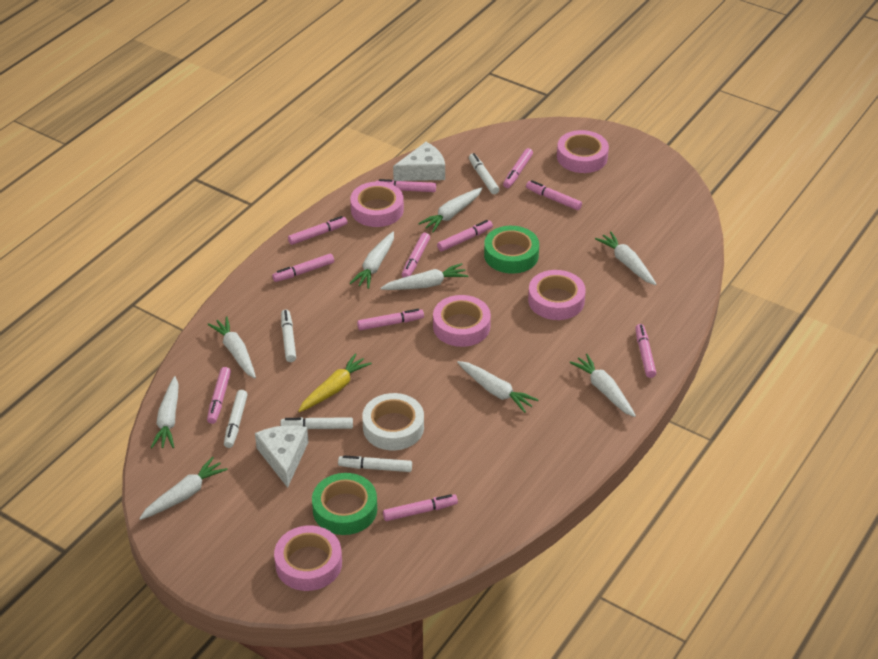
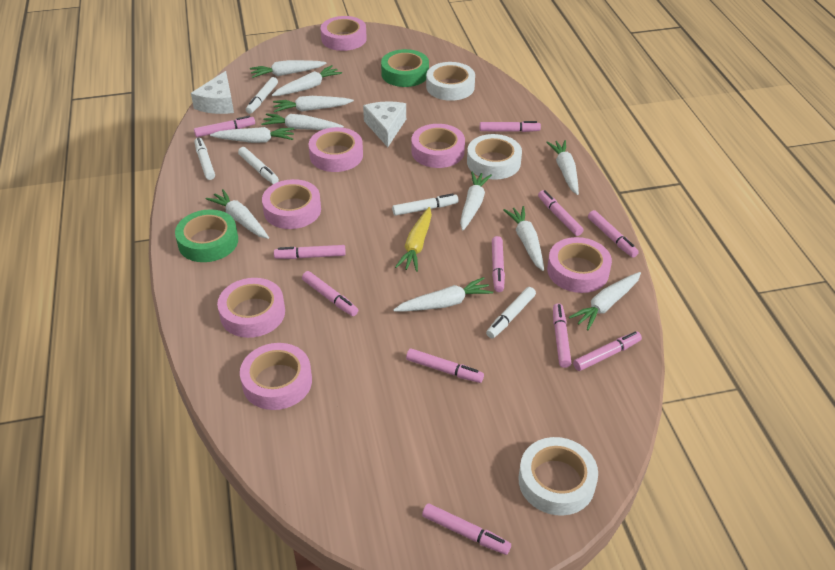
pink tape: [274,526,342,591] [350,181,404,227] [433,295,491,347] [528,270,586,320] [557,130,609,173] = 5 -> [217,278,285,338] [240,343,312,410] [262,179,321,229] [309,127,363,172] [321,16,367,51] [412,124,465,168] [547,237,612,293] = 7
white carrot: [139,457,228,520] [151,376,179,448] [207,317,256,378] [350,232,394,289] [380,263,469,290] [418,187,482,232] [457,361,538,413] [569,354,636,417] [595,231,656,285] = 9 -> [206,189,269,239] [210,127,294,143] [250,60,327,78] [261,113,344,130] [272,65,342,96] [273,96,354,112] [393,277,493,312] [460,171,492,230] [503,206,544,271] [546,140,579,195] [569,272,641,330] = 11
white tape: [362,393,424,450] = 1 -> [426,62,475,101] [467,134,522,179] [518,437,598,516] = 3

